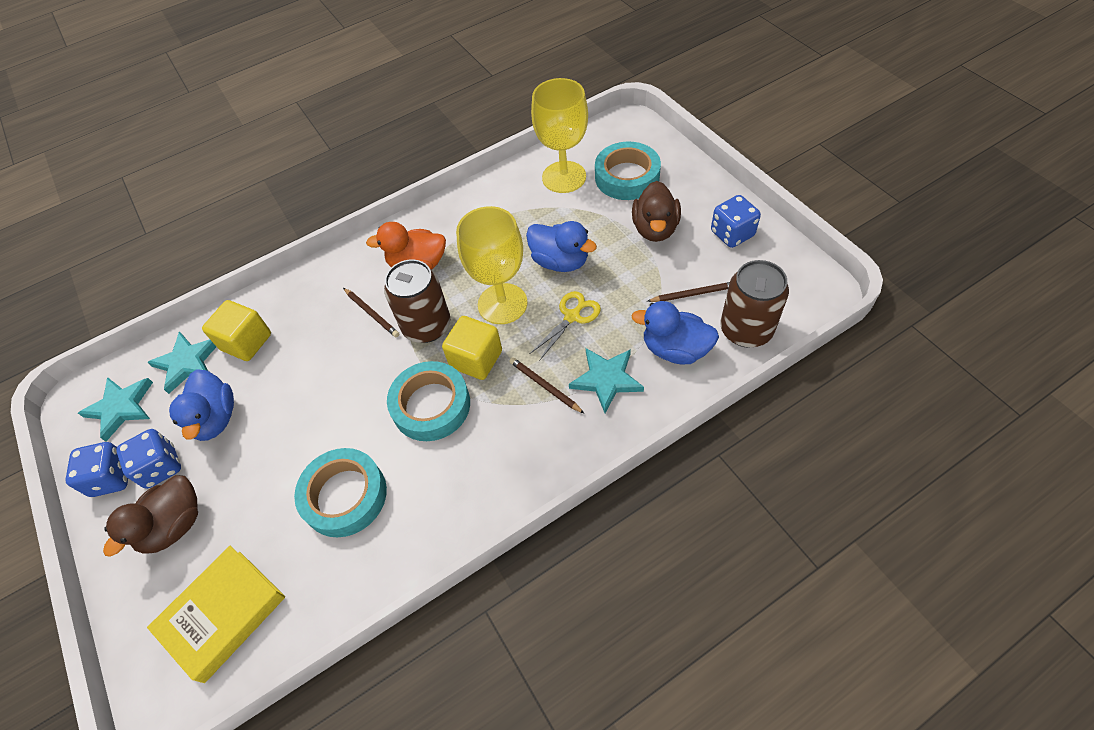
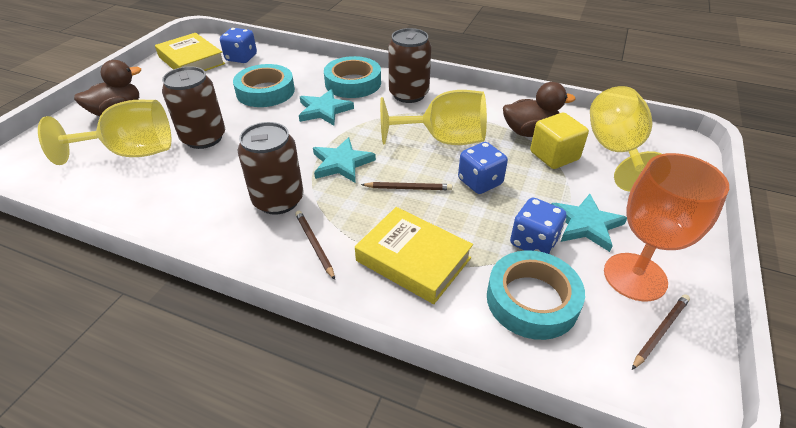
blue duck: [169,369,234,441] [526,221,597,272] [631,301,719,364] = 3 -> none = 0
brown can: [384,260,450,343] [720,260,789,348] = 2 -> [162,66,225,149] [237,122,304,215] [388,28,431,103] = 3
orange duck: [366,222,446,270] = 1 -> none = 0
orange goblet: none = 0 -> [604,153,729,302] = 1
yellow book: [147,546,285,683] = 1 -> [155,33,225,71] [355,207,473,304] = 2
yellow cube: [202,300,271,361] [442,316,502,380] = 2 -> [530,113,589,169] = 1
yellow goblet: [456,206,527,324] [531,78,588,193] = 2 -> [38,100,171,165] [380,90,487,145] [590,86,661,192] = 3
yellow scissors: [530,291,601,361] = 1 -> none = 0

